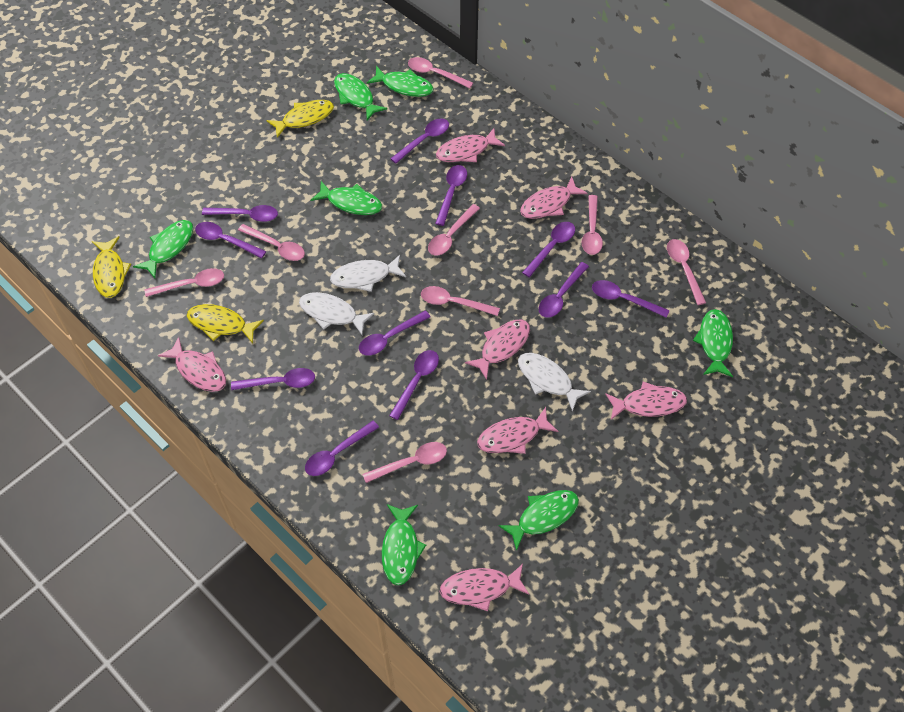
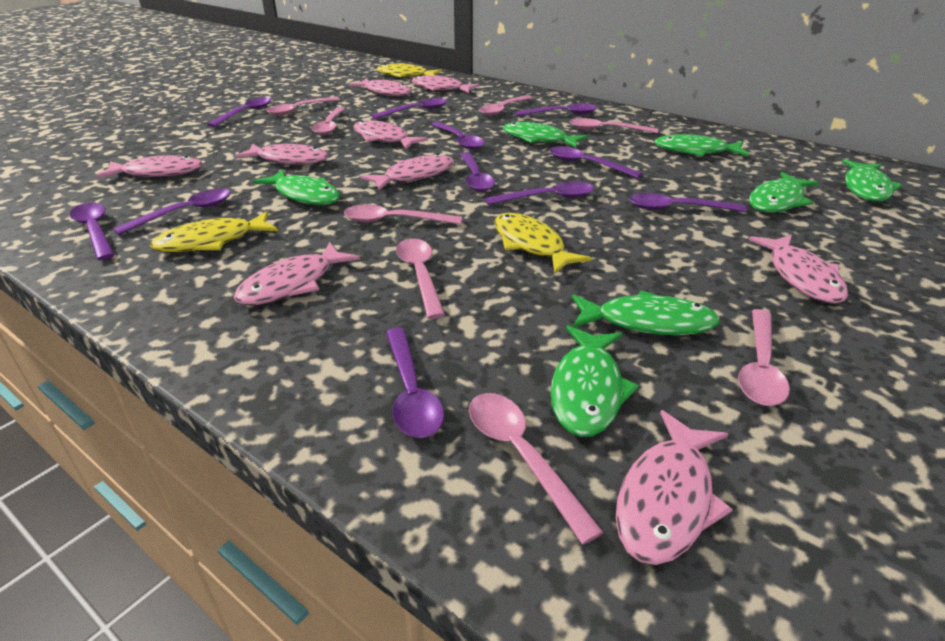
pink fish: [158,337,226,392] [436,128,505,162] [440,564,529,611] [465,320,530,380] [477,407,559,454] [520,177,588,219] [605,381,687,420] = 7 -> [96,155,202,178] [233,242,360,305] [235,144,328,165] [349,78,411,96] [353,120,428,149] [361,153,454,191] [412,75,480,93] [616,410,733,565] [749,235,848,304] = 9
white fish: [299,292,375,335] [330,255,406,292] [518,353,591,412] = 3 -> none = 0

